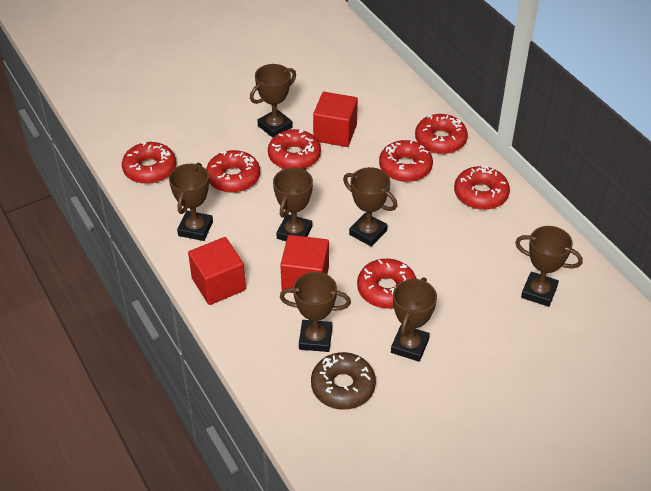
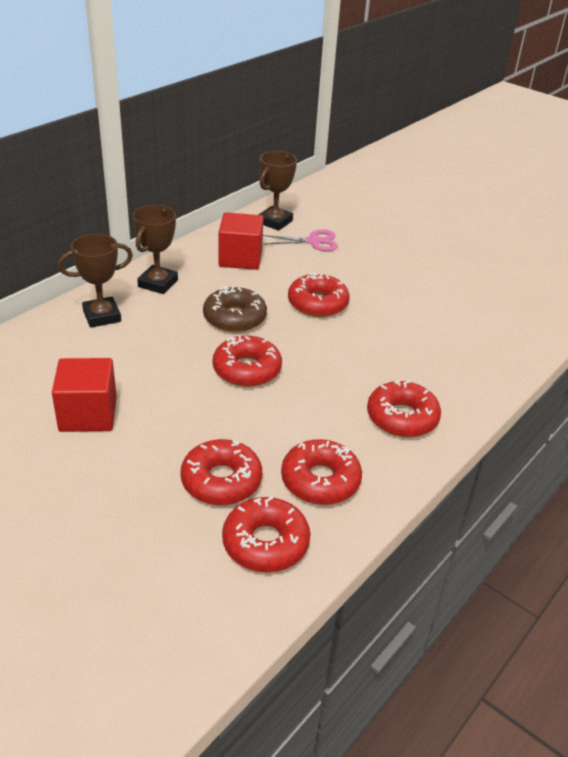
brown trophy: [169,163,213,241] [250,64,296,138] [273,167,313,241] [280,272,351,352] [343,167,397,247] [391,277,437,362] [515,226,583,307] = 7 -> [58,234,133,328] [133,205,178,294] [259,151,297,231] = 3
pink scissors: none = 0 -> [263,230,338,251] = 1
red cube: [188,237,246,305] [280,235,329,293] [313,92,358,147] = 3 -> [52,358,117,432] [219,212,264,270] = 2
red donut: [122,142,176,184] [206,150,260,193] [268,129,321,169] [357,259,417,309] [379,140,433,182] [415,114,468,154] [454,166,510,210] = 7 -> [180,439,262,505] [213,336,282,387] [222,496,311,572] [281,439,362,505] [288,272,350,317] [367,380,441,437] = 6

